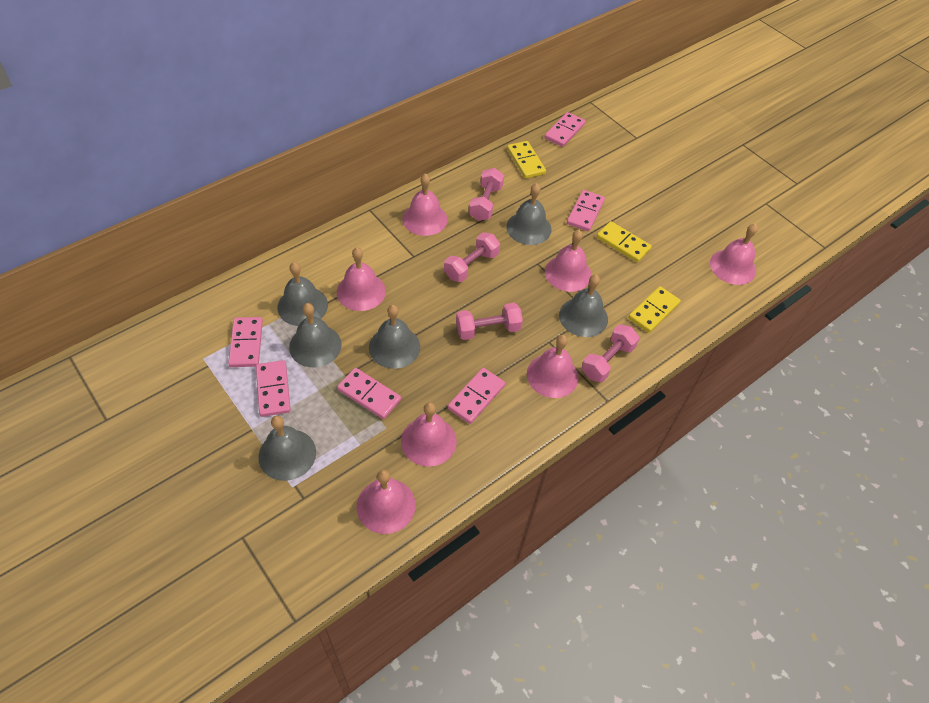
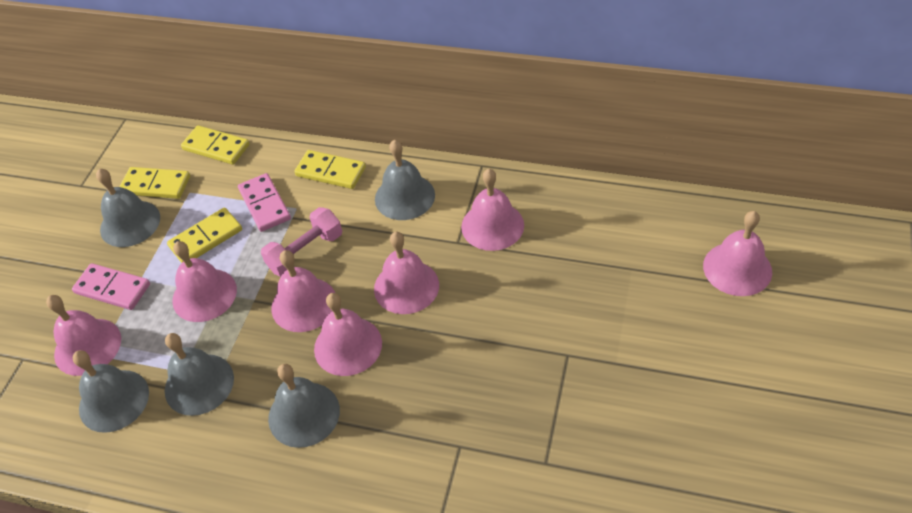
grey bell: [258,416,316,481] [278,262,328,326] [289,303,342,367] [369,305,420,369] [506,183,552,245] [559,275,608,337] = 6 -> [72,350,149,433] [96,168,160,247] [165,333,234,416] [268,364,340,448] [375,139,435,220] = 5
pink domino: [228,317,263,367] [256,360,291,417] [337,368,401,419] [448,368,505,424] [545,112,585,147] [567,190,605,232] = 6 -> [72,263,150,310] [238,173,291,232] = 2
pink dumbbell: [444,232,500,282] [456,303,523,340] [469,168,504,221] [582,324,640,382] = 4 -> [261,207,342,277] = 1
yellow domino: [507,141,546,179] [597,221,652,262] [628,286,681,333] = 3 -> [120,167,190,199] [167,208,242,263] [181,125,249,165] [294,150,366,189] = 4

